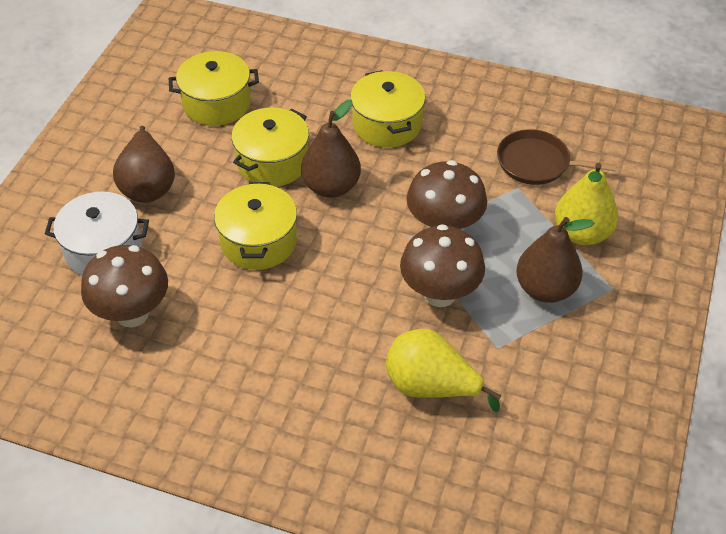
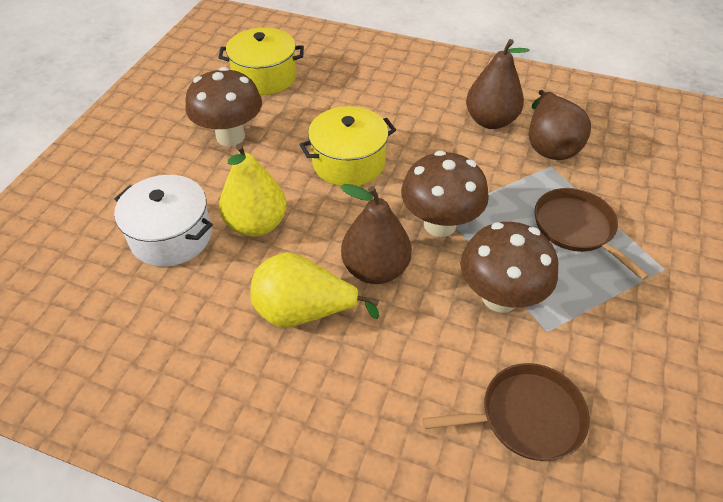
brown pan: [497,129,617,185] = 1 -> [422,363,590,461] [534,188,649,280] = 2
yellow pot: [169,51,259,126] [214,182,297,270] [231,107,309,187] [350,70,425,147] = 4 -> [218,27,304,95] [299,106,396,186] = 2

